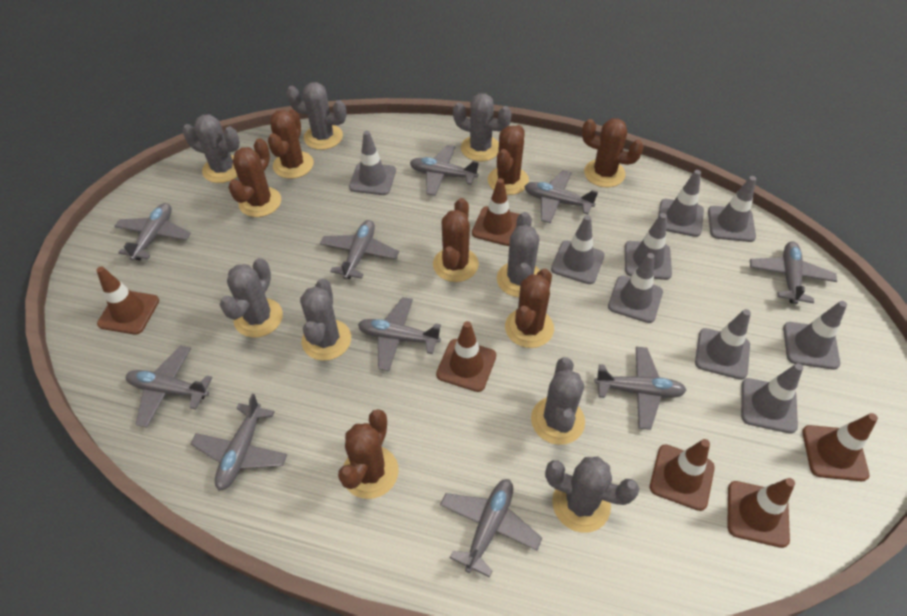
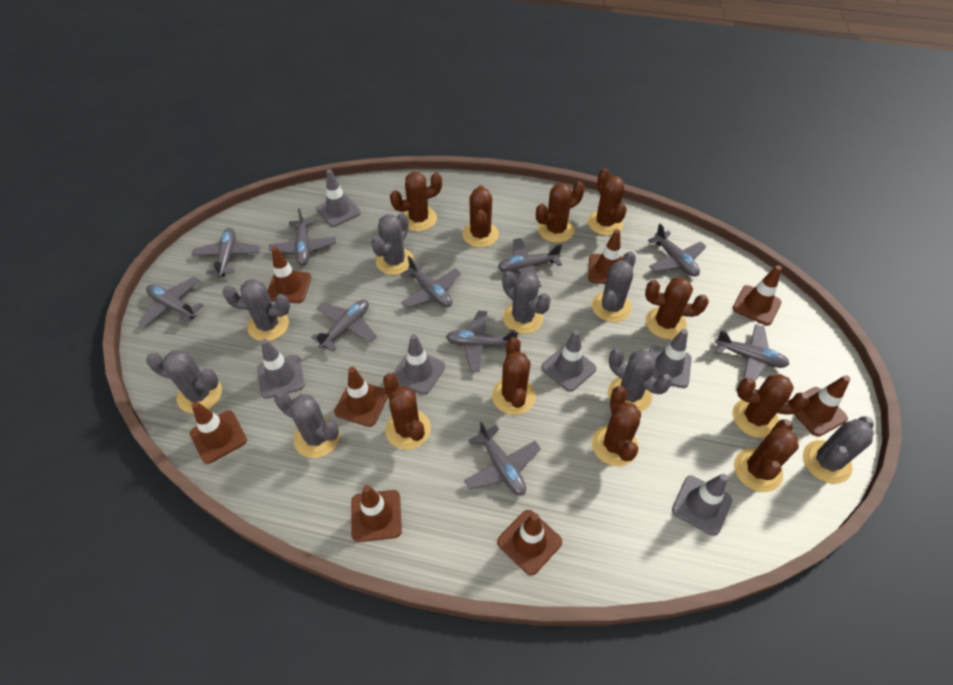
brown cactus: [228,138,281,217] [268,109,314,179] [338,409,398,499] [433,198,479,282] [488,125,529,195] [505,269,554,348] [582,118,644,187] = 7 -> [383,373,431,450] [390,172,442,231] [462,186,499,248] [492,337,536,415] [536,182,585,243] [588,168,627,235] [592,386,641,466] [645,277,708,339] [733,374,809,438] [734,419,799,492] = 10
brown traffic cone: [97,267,159,335] [436,321,496,392] [472,178,520,246] [650,439,715,511] [727,478,795,548] [802,413,878,481] = 6 -> [190,402,247,464] [267,247,311,303] [334,367,388,427] [352,485,402,542] [497,510,562,576] [588,229,623,284] [733,265,782,326] [794,375,850,437] = 8
grey traffic cone: [349,131,396,195] [551,215,605,284] [608,253,663,323] [625,213,672,280] [658,170,704,237] [695,309,751,380] [708,176,756,242] [741,363,803,434] [783,301,847,370] = 9 -> [257,339,305,399] [316,169,361,227] [393,334,445,395] [541,330,596,392] [649,329,692,388] [672,474,732,536] = 6

